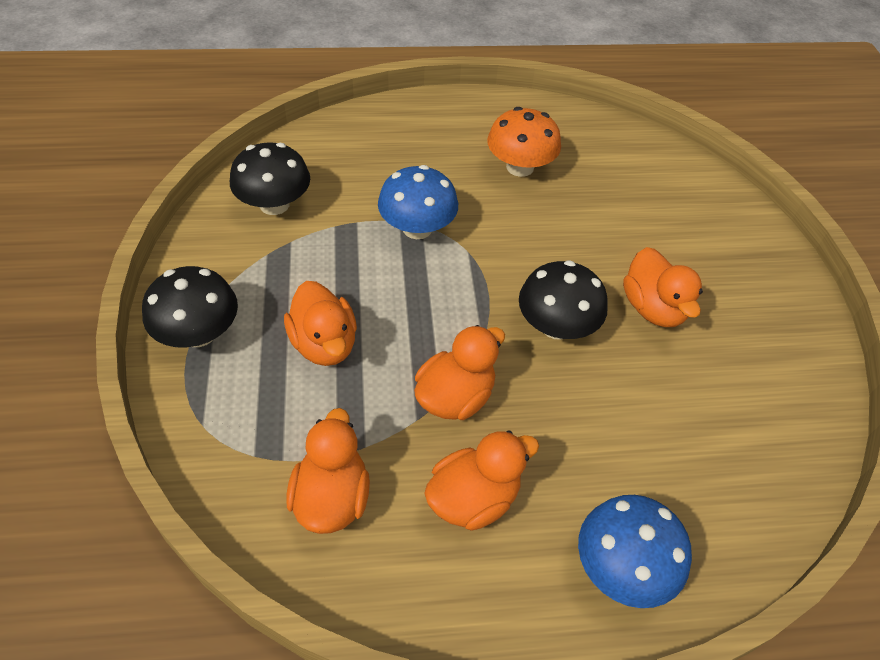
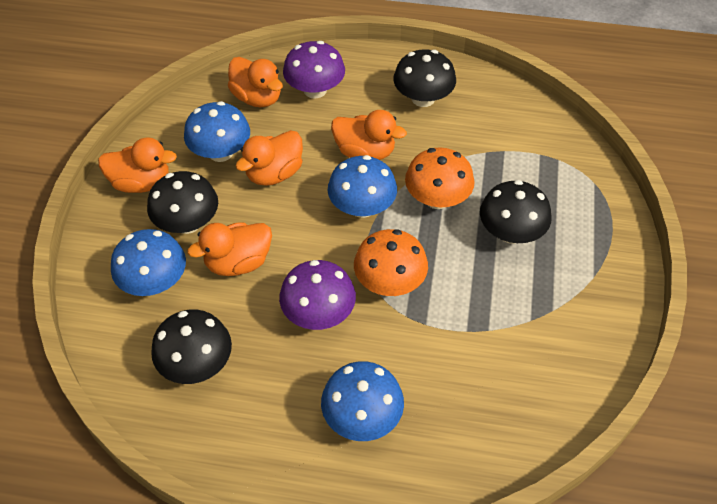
black mushroom: [142,266,238,348] [230,142,310,215] [519,260,608,340] = 3 -> [147,171,218,234] [151,310,232,384] [393,49,456,107] [480,180,551,244] = 4
blue mushroom: [378,165,458,239] [578,495,692,608] = 2 -> [111,229,186,296] [184,101,250,162] [321,361,404,441] [328,155,397,218] = 4
orange mushroom: [487,107,561,177] = 1 -> [354,229,428,296] [405,147,475,209] = 2
purple mushroom: none = 0 -> [279,260,356,330] [283,41,345,99] = 2

